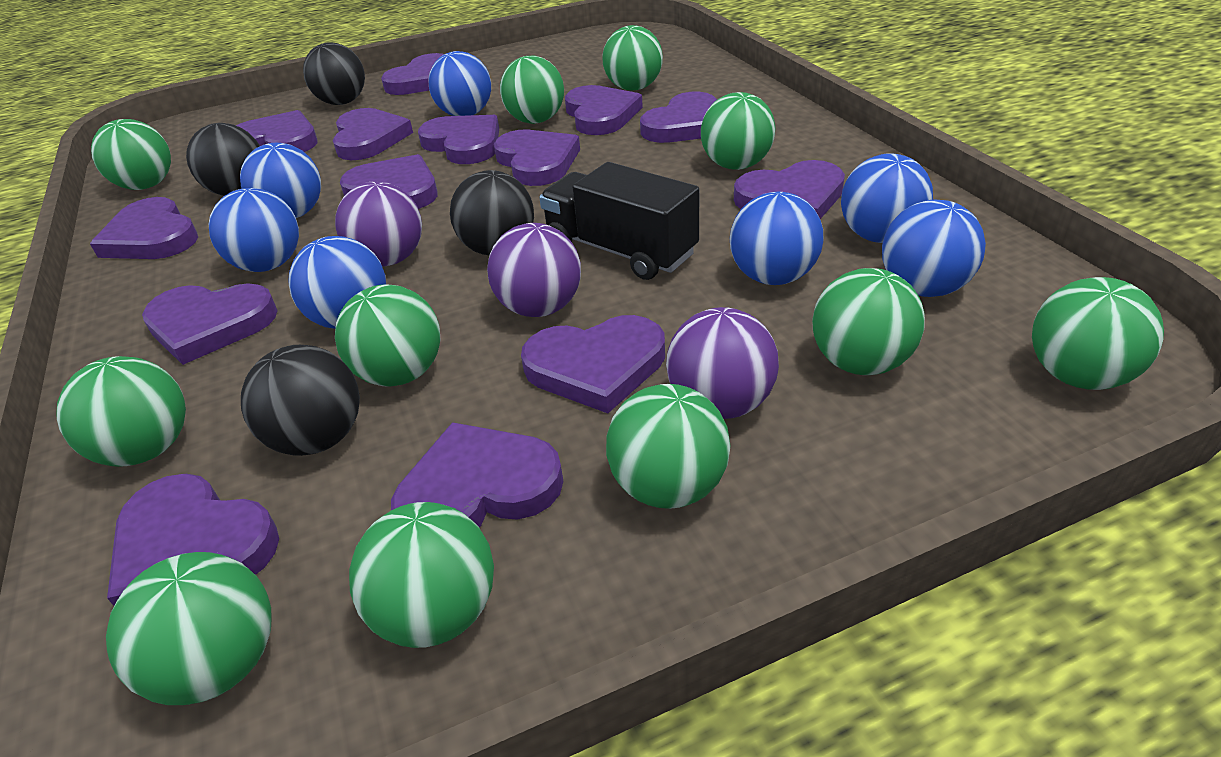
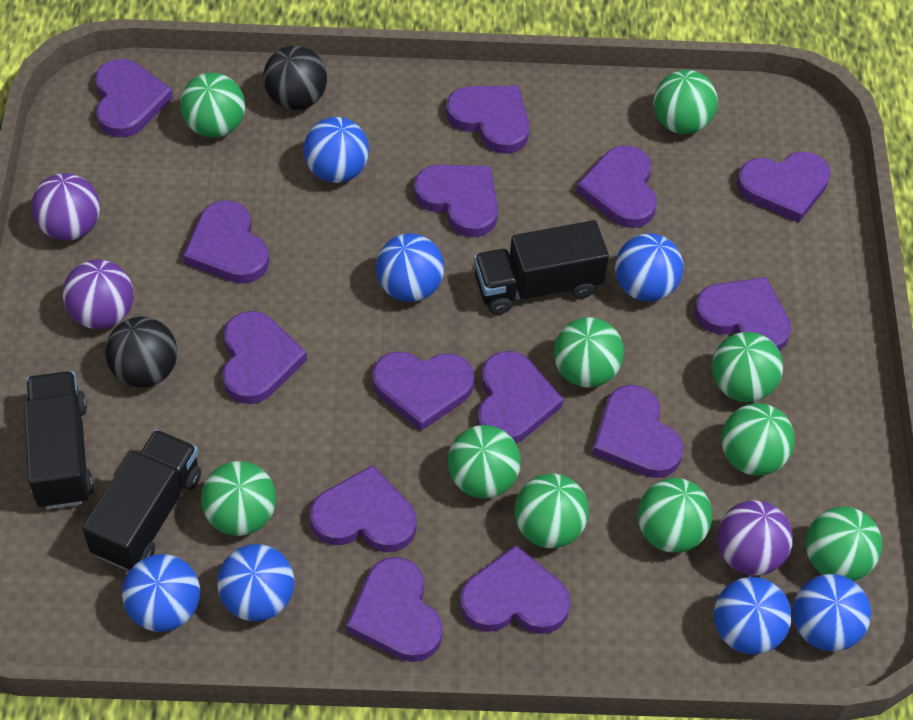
black ball: [186,123,260,196] [241,345,360,456] [303,42,365,105] [450,170,534,255] = 4 -> [105,317,177,388] [263,46,327,110] = 2
black truck: [539,162,699,280] = 1 -> [24,371,94,509] [82,430,201,571] [474,220,609,315] = 3
green ball: [56,356,186,467] [91,119,171,190] [106,552,272,705] [335,285,441,386] [349,502,494,648] [500,56,564,124] [603,25,663,90] [606,384,731,509] [701,92,776,170] [812,268,925,375] [1032,277,1164,390] = 11 -> [180,73,245,138] [201,461,276,536] [448,425,521,498] [514,473,589,548] [554,317,624,388] [638,478,712,553] [653,70,718,134] [712,332,783,402] [721,403,795,476] [806,507,882,581] = 10

